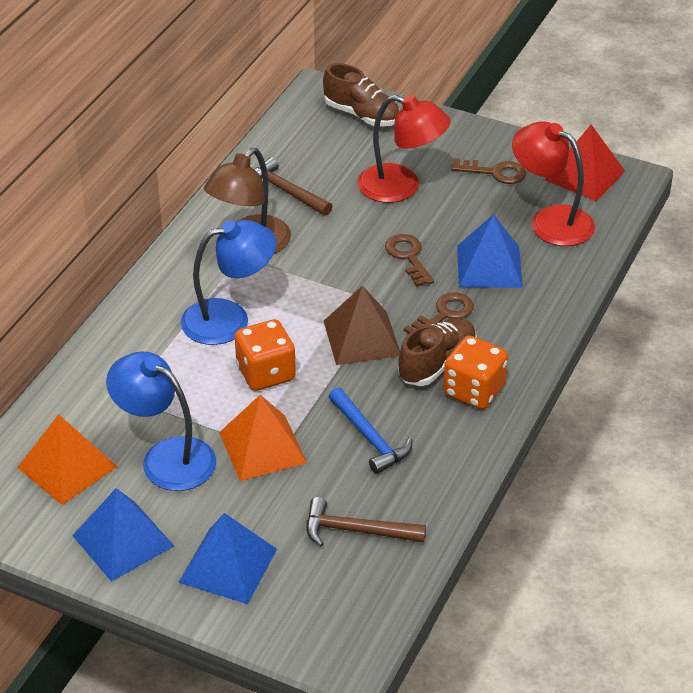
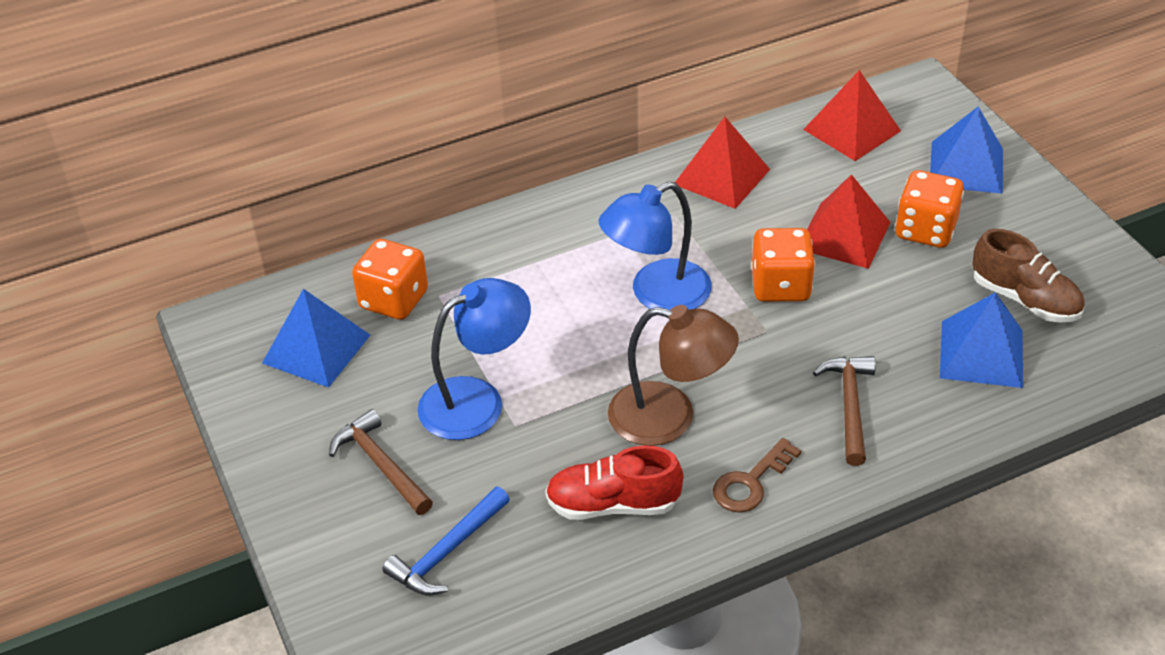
brown key: [385,234,434,287] [404,292,474,334] [451,158,526,184] = 3 -> [713,438,801,513] = 1
brown pyramid: [324,285,400,365] = 1 -> none = 0
brown shoe: [323,63,399,127] [398,318,477,386] = 2 -> [973,229,1085,323] = 1
orange dice: [235,319,296,391] [443,336,508,409] = 2 -> [352,239,428,320] [751,228,815,302] [895,170,964,248] = 3
orange pyramid: [17,414,117,505] [219,395,307,481] = 2 -> none = 0
red lamp: [357,94,450,203] [512,121,595,246] = 2 -> none = 0
red pyramid: [545,124,625,201] = 1 -> [675,117,770,209] [803,70,901,161] [807,174,891,269] = 3
red shoe: none = 0 -> [545,445,683,520] = 1

